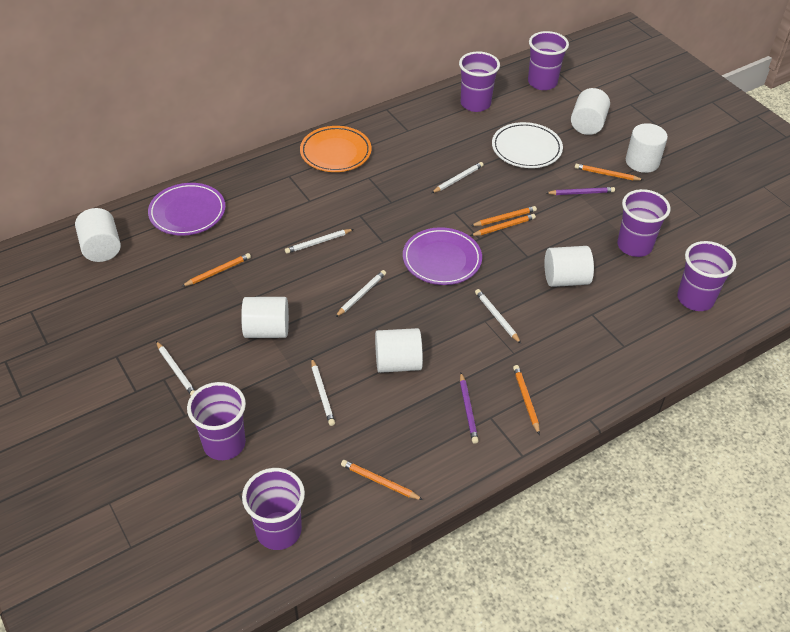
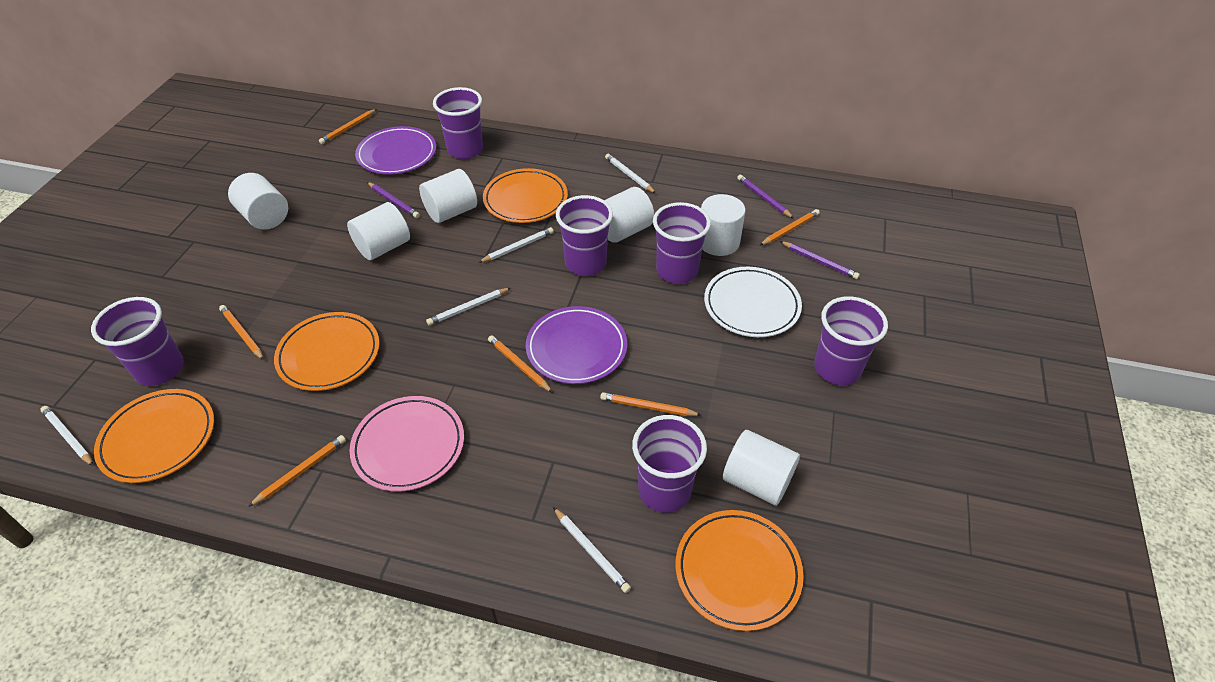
orange plate: [300,126,372,172] = 1 -> [94,389,214,483] [274,312,380,391] [483,168,568,223] [675,510,804,631] = 4
pink plate: none = 0 -> [350,396,464,492] = 1
purple pencil: [460,373,479,444] [547,187,615,195] = 2 -> [367,182,420,218] [737,175,794,218] [780,241,860,279] = 3
white pencil: [156,341,195,395] [285,229,354,254] [311,359,335,426] [335,270,386,317] [432,162,483,193] [475,289,521,344] = 6 -> [40,406,93,466] [426,288,510,325] [478,227,554,263] [553,507,631,593] [605,154,656,193] = 5

